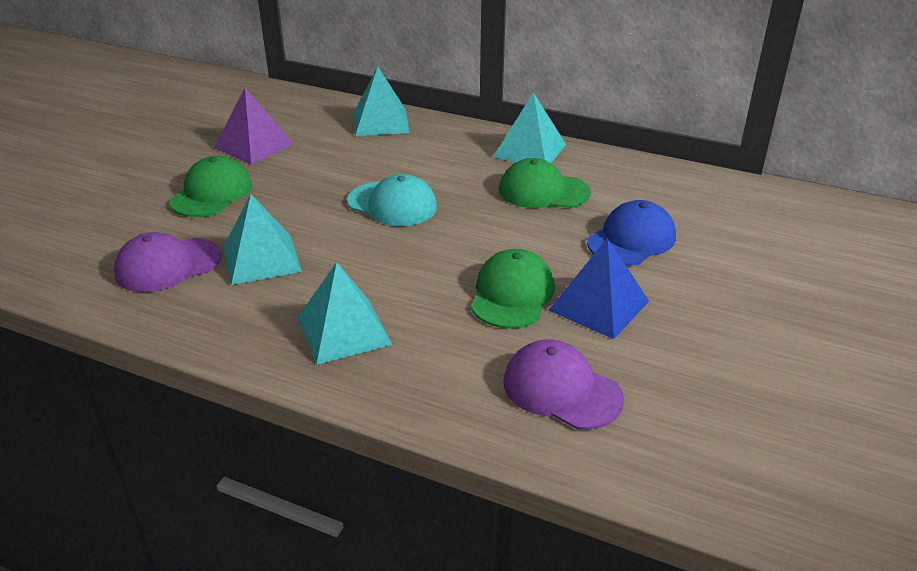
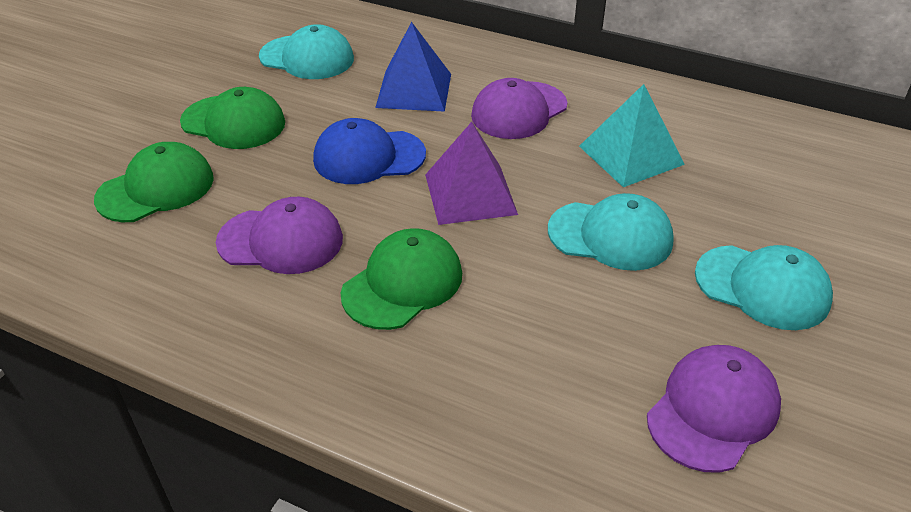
purple cap: [114,232,222,292] [503,340,624,430] = 2 -> [216,197,343,274] [471,78,567,139] [647,345,781,473] = 3
turquoise cap: [347,174,437,226] = 1 -> [259,24,354,79] [548,193,674,271] [695,245,833,330] = 3
turquoise pyramid: [223,194,302,285] [298,262,392,365] [354,67,410,136] [493,92,566,163] = 4 -> [579,84,685,187] = 1

